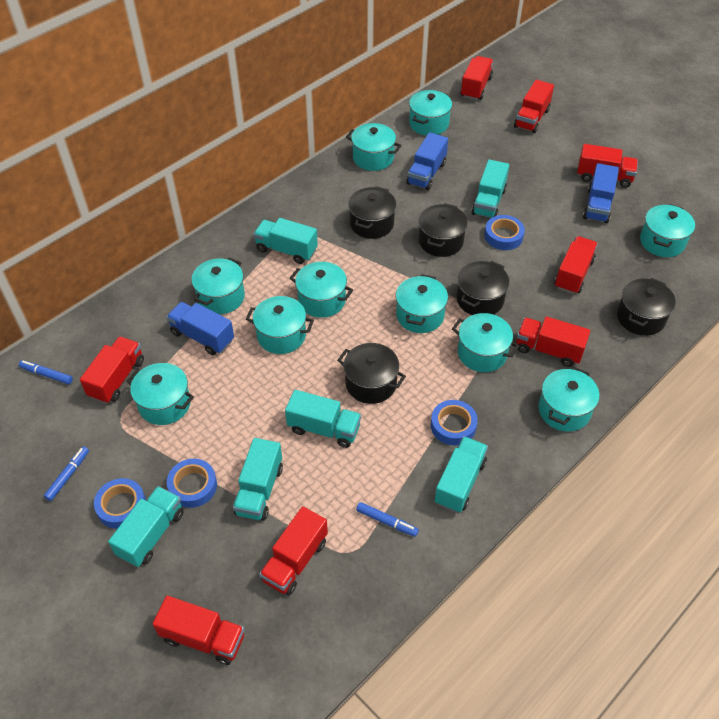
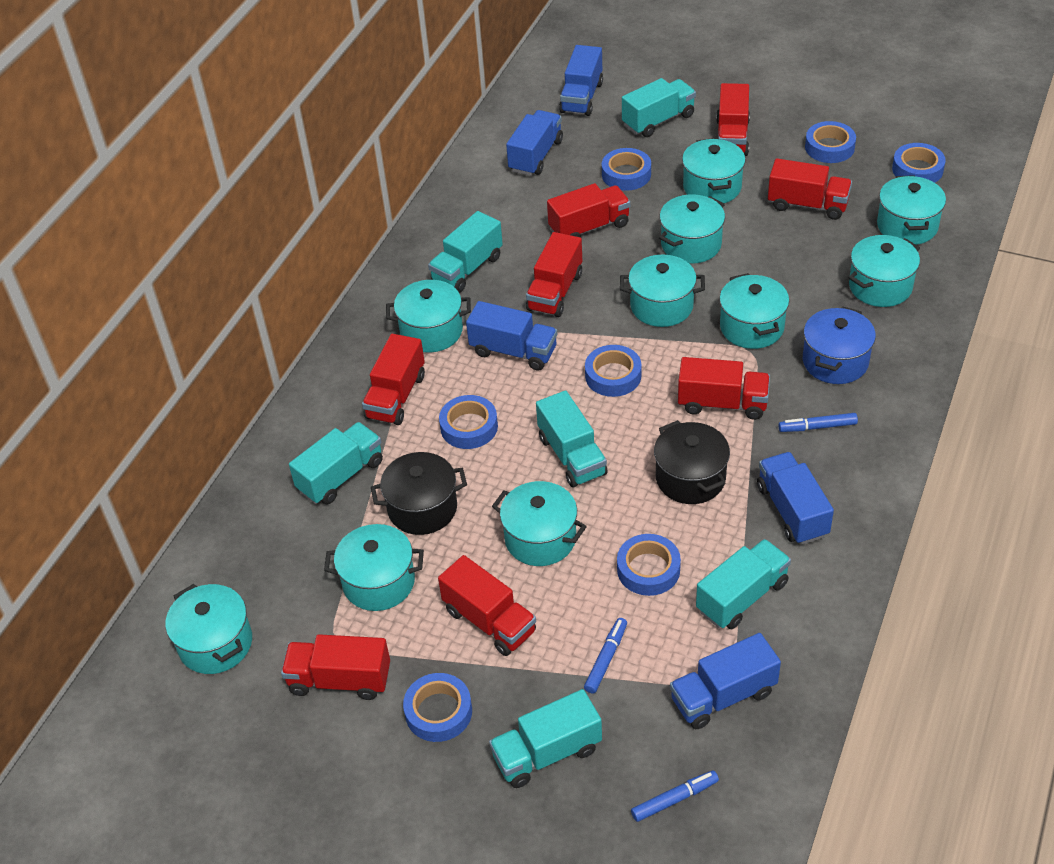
black pot: [337,343,406,404] [348,186,396,239] [419,203,468,257] [457,261,509,315] [617,278,676,336] = 5 -> [371,452,467,535] [654,420,730,504] = 2
blue pot: none = 0 -> [803,306,876,384] = 1
blue tape: [94,478,146,529] [167,459,217,508] [431,400,478,445] [484,215,525,250] = 4 -> [403,673,472,742] [439,395,498,449] [585,345,642,397] [602,148,651,191] [617,534,681,596] [805,121,856,163] [892,143,945,183] = 7
blue truck: [167,302,234,355] [407,132,448,190] [583,163,619,223] = 3 -> [466,301,557,371] [506,110,563,176] [559,45,603,116] [670,633,781,729] [757,452,834,545] = 5

